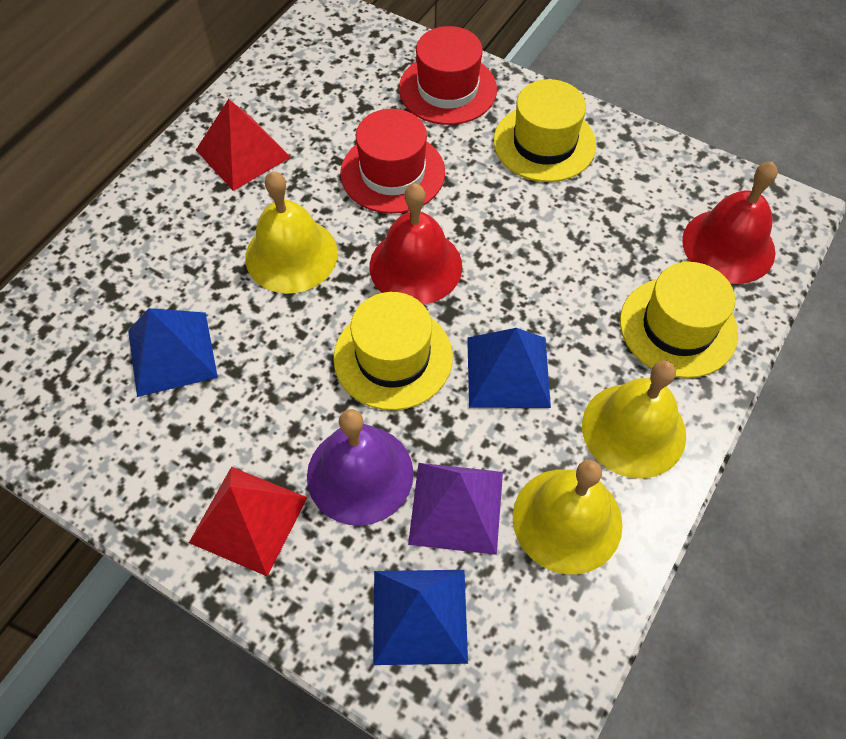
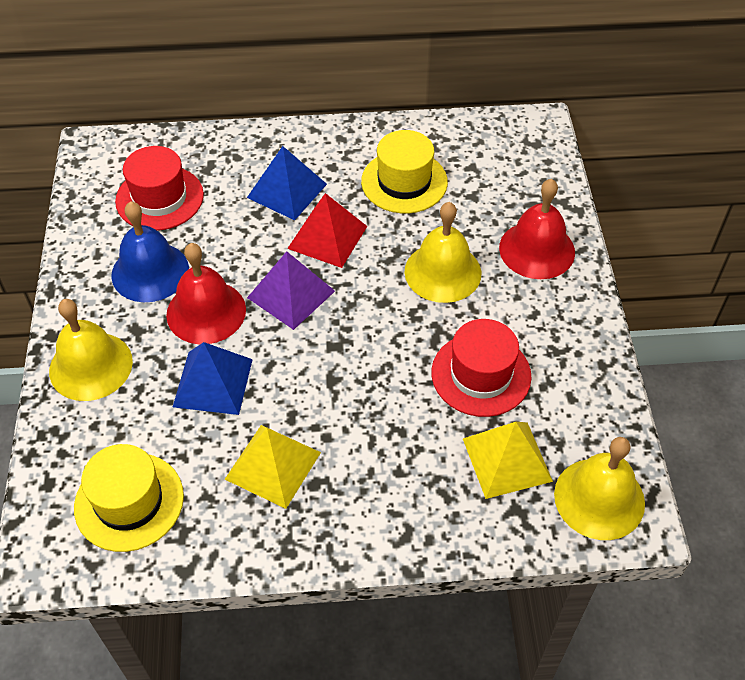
blue bell: none = 0 -> [111,201,189,302] = 1
blue pyramid: [128,308,218,397] [373,570,468,665] [467,328,551,408] = 3 -> [173,342,253,415] [247,146,327,220] = 2
purple bell: [307,409,414,526] = 1 -> none = 0
red pyramid: [189,467,308,577] [196,99,291,191] = 2 -> [287,193,367,268] = 1
yellow hat: [333,292,453,410] [494,79,596,182] [620,262,738,378] = 3 -> [74,444,184,552] [361,130,448,214] = 2
yellow pyramid: none = 0 -> [225,425,321,509] [463,422,553,499] = 2

